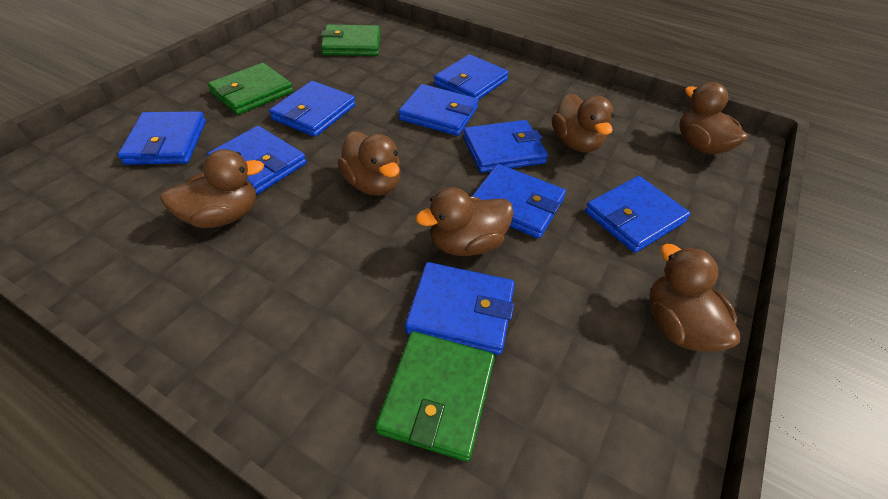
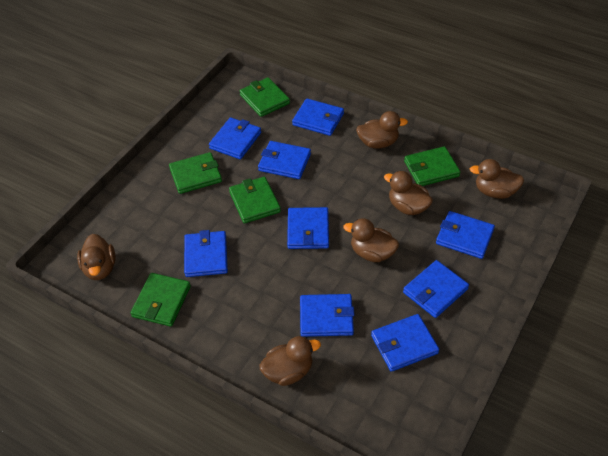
green wallet: [208,63,293,115] [321,24,380,56] [375,331,495,462] = 3 -> [131,273,191,327] [169,152,222,194] [229,177,281,224] [240,77,290,117] [404,146,460,186] = 5

